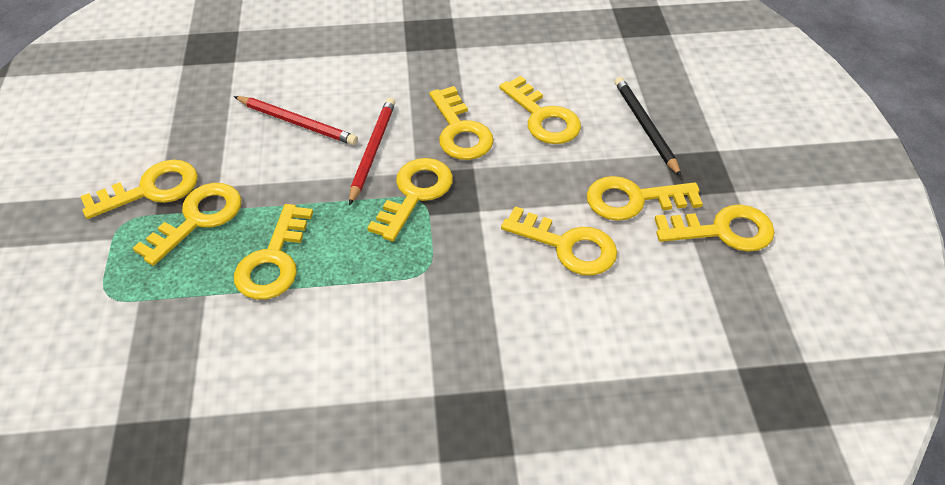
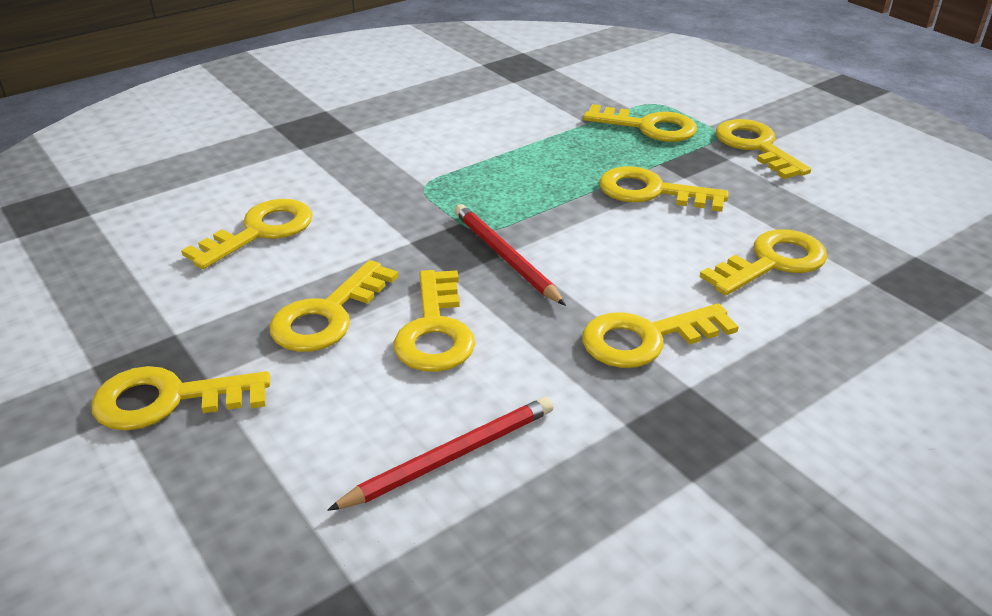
black pencil: [615,77,681,176] = 1 -> none = 0

